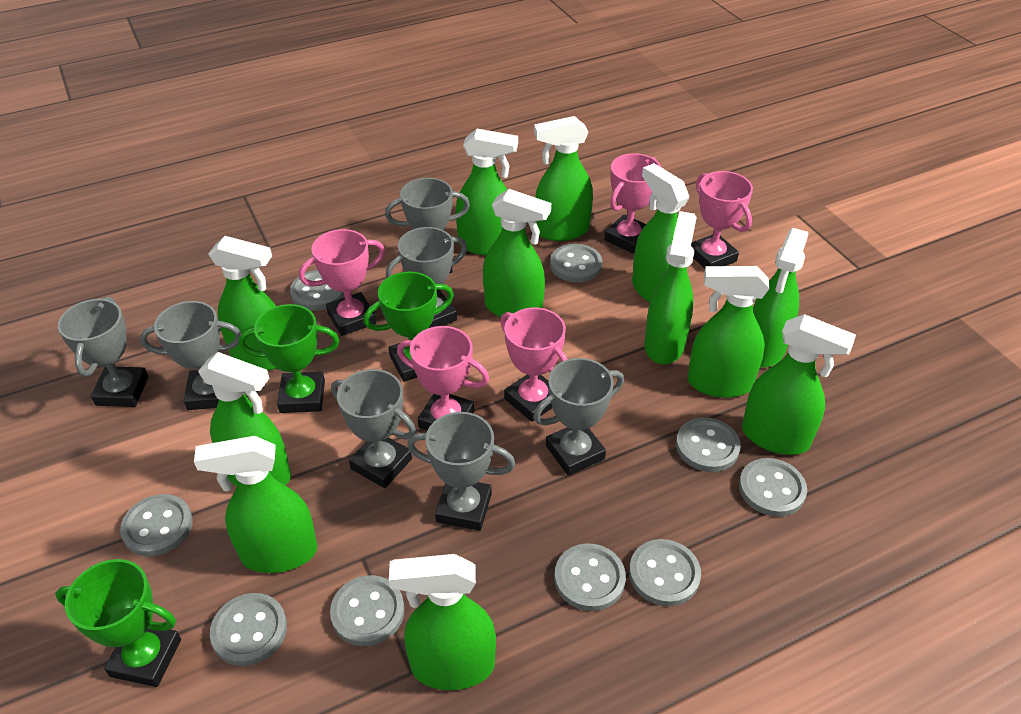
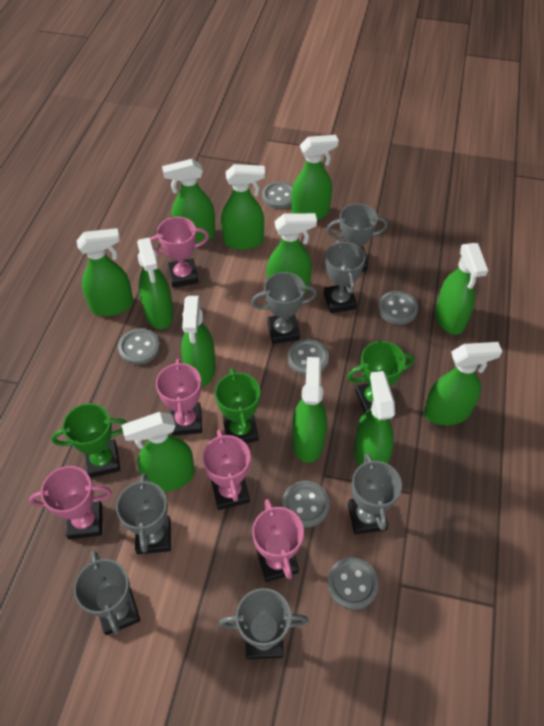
grey button: [120,494,193,556] [210,593,287,666] [290,270,344,311] [330,575,404,646] [550,244,602,283] [554,543,626,611] [629,539,701,606] [676,417,741,472] [739,458,807,517] = 9 -> [118,328,160,365] [262,181,293,209] [282,481,330,528] [287,339,329,376] [327,557,379,610] [378,291,418,325] = 6

